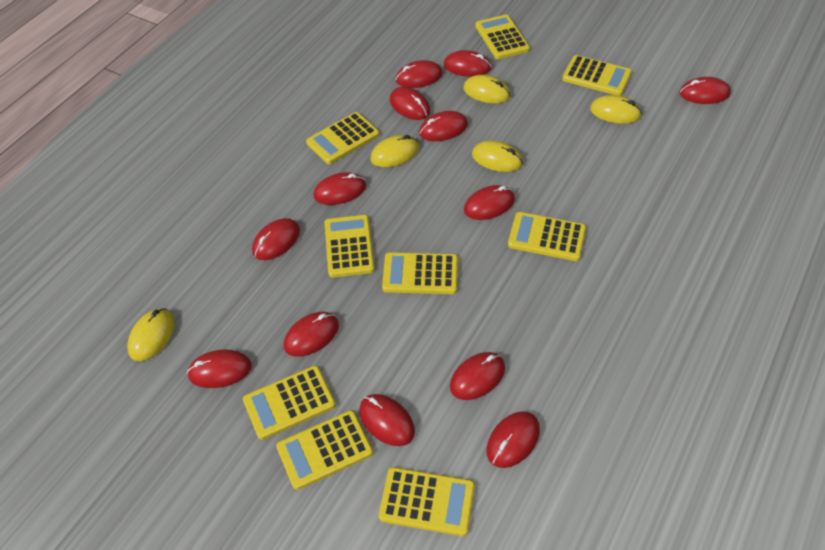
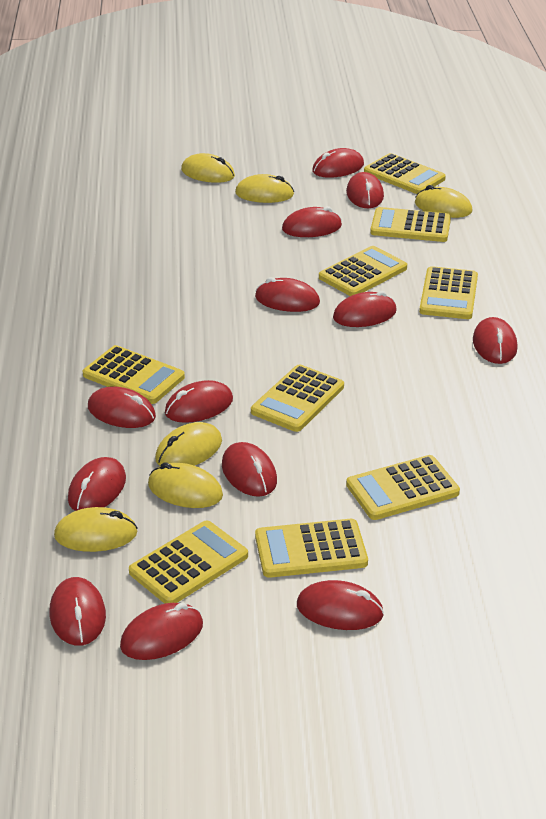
yellow mouse: [127,308,175,361] [370,135,419,167] [463,75,511,104] [472,140,523,172] [590,95,642,124] = 5 -> [54,507,138,552] [148,463,223,508] [155,422,222,466] [181,153,235,183] [235,174,294,203] [415,185,472,218] = 6

